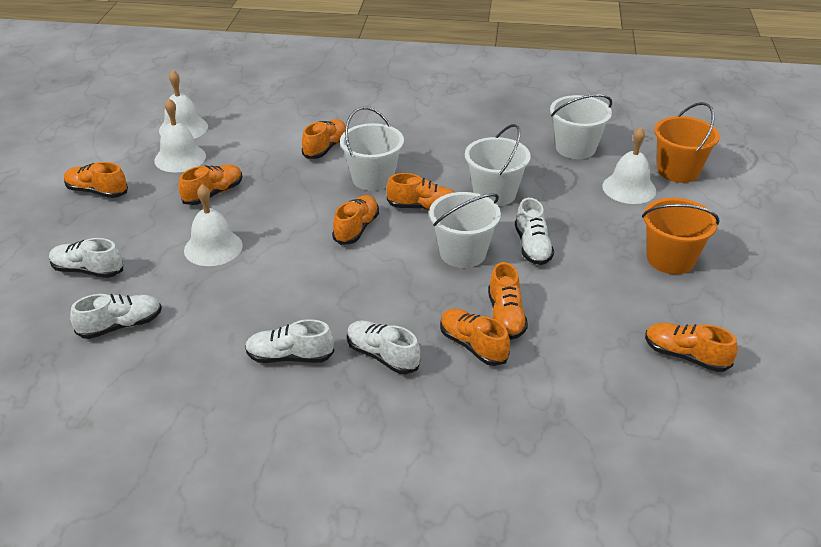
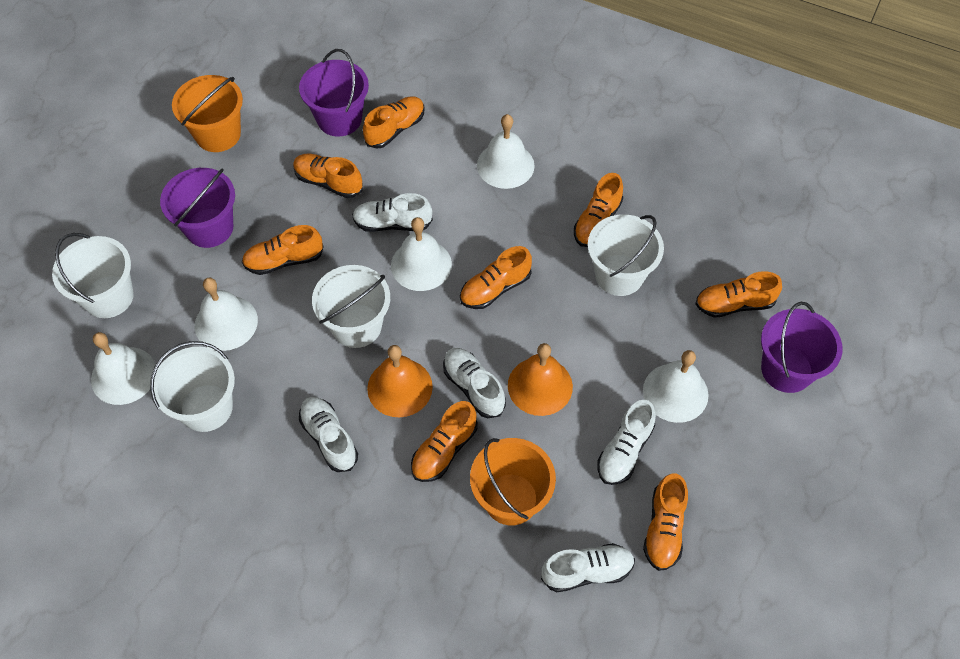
orange bell: none = 0 -> [367,345,433,417] [508,343,573,416] = 2
purple bucket: none = 0 -> [160,168,235,248] [299,49,369,137] [761,302,842,393] = 3
white bell: [154,99,206,172] [159,70,208,139] [184,184,243,266] [602,127,656,204] = 4 -> [91,332,156,405] [195,277,258,351] [391,217,452,291] [477,114,535,189] [643,350,708,423] = 5

